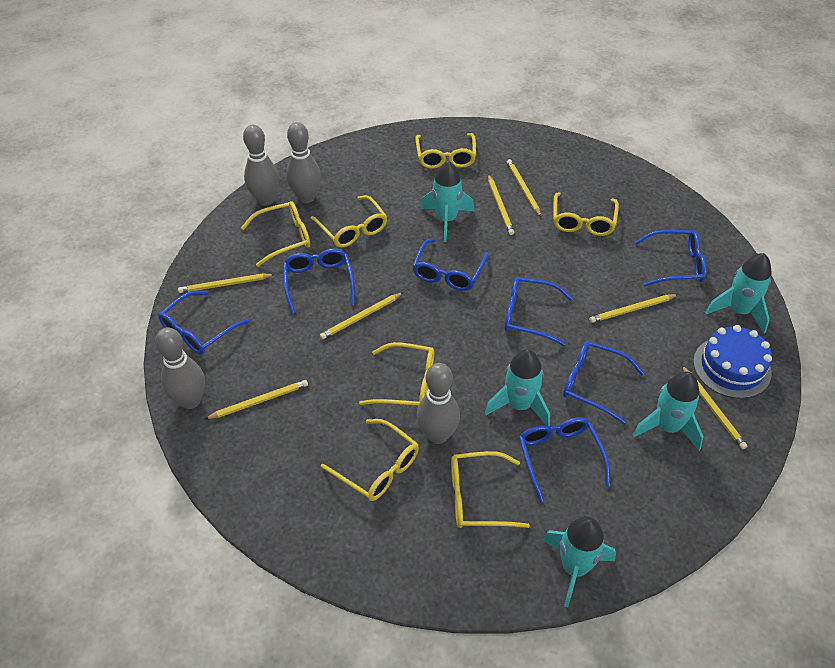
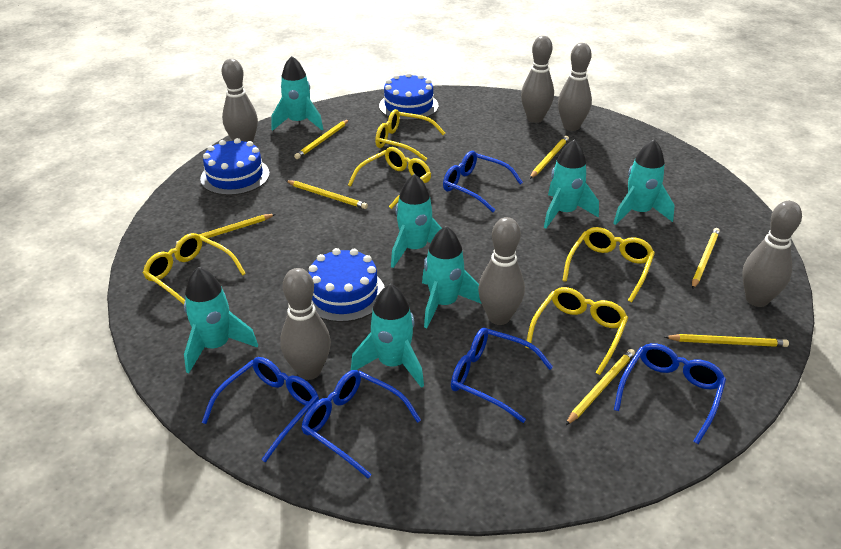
blue cake: [693,325,772,399] = 1 -> [200,138,270,195] [308,248,384,322] [379,73,439,120] = 3
blue glasses: [158,290,249,355] [283,248,355,314] [412,239,489,291] [504,277,573,346] [519,417,610,502] [563,341,644,424] [635,230,706,286] = 7 -> [202,357,319,462] [302,370,421,478] [443,151,523,212] [451,328,553,423] [614,343,726,444] = 5
grey bowling pin: [155,327,205,409] [243,125,279,206] [286,122,321,203] [417,363,460,444] = 4 -> [222,59,258,142] [280,268,331,380] [478,217,525,325] [521,36,554,123] [558,43,592,131] [742,201,802,307] = 6
turquoise rocket: [420,161,474,242] [485,349,550,426] [543,516,616,607] [633,372,704,450] [705,253,772,333] = 5 -> [184,267,258,373] [271,56,324,131] [351,284,424,388] [391,174,442,268] [422,226,482,328] [544,139,599,228] [613,139,675,225] = 7
yellow glasses: [241,201,310,267] [311,195,387,248] [321,419,419,501] [359,342,434,406] [415,133,476,169] [451,451,530,528] [553,192,619,236] = 7 -> [143,233,246,305] [348,147,431,209] [375,109,445,161] [525,287,628,375] [562,227,655,302] = 5

